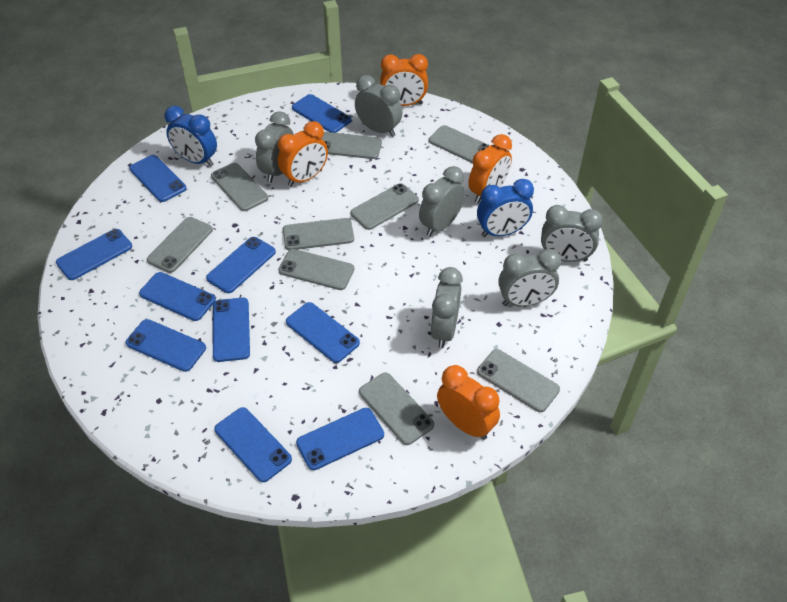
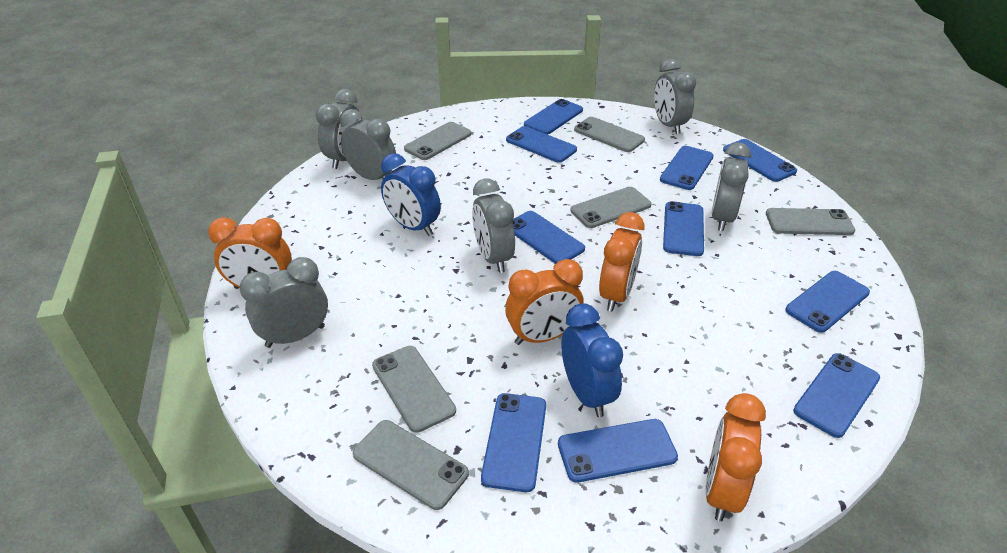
grey phone: [147,217,213,273] [211,163,268,211] [278,249,354,290] [283,218,354,250] [320,132,382,159] [350,183,419,230] [359,373,434,445] [429,125,490,163] [477,349,560,412] = 9 -> [353,420,469,510] [372,346,456,433] [404,122,472,160] [570,187,652,228] [574,117,645,152] [766,208,855,235] = 6

